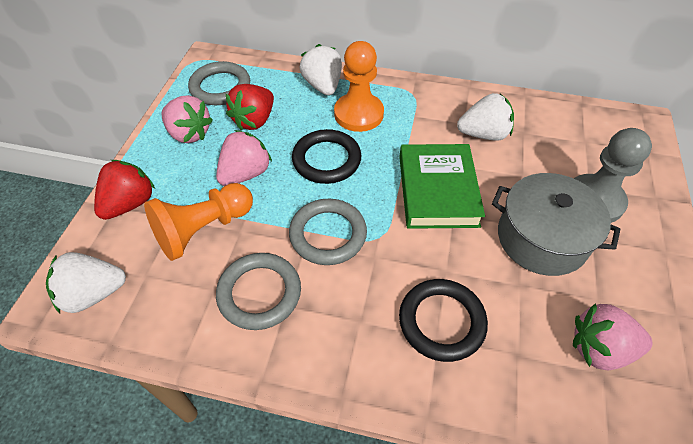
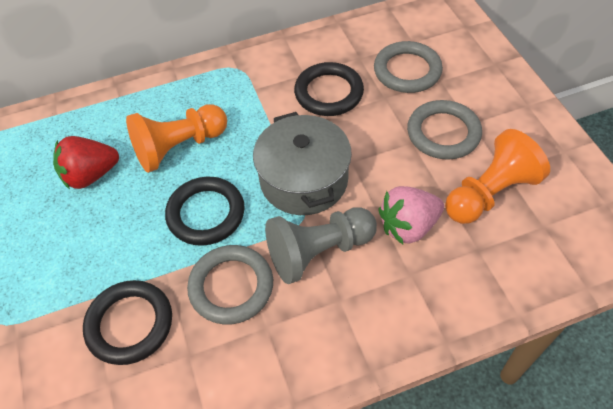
black ring: [292,129,361,184] [399,279,488,362] = 2 -> [83,280,172,365] [165,177,245,246] [294,62,364,116] = 3
green book: [399,144,485,229] = 1 -> none = 0
pink strawberry: [161,95,213,143] [216,130,272,186] [573,303,653,371] = 3 -> [378,186,444,244] = 1
red strawberry: [94,160,155,220] [226,84,274,130] = 2 -> [53,136,119,189] = 1
white strawberry: [46,252,126,313] [300,44,342,95] [457,93,514,141] = 3 -> none = 0

